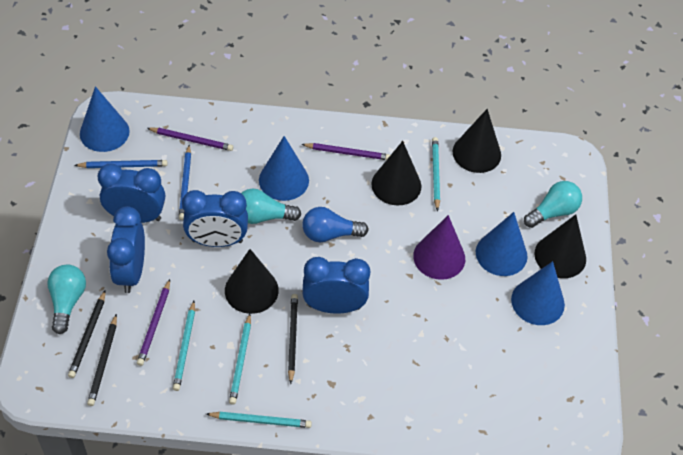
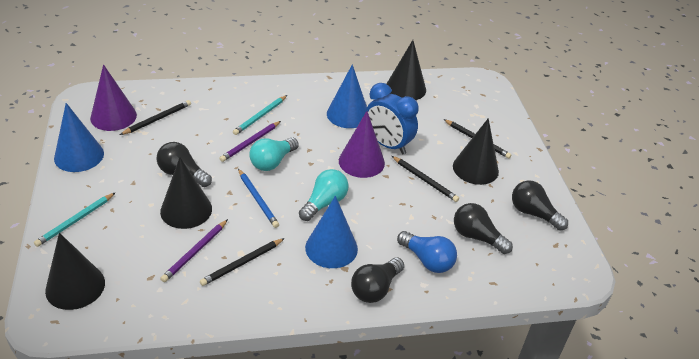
black light bulb: none = 0 -> [157,142,212,187] [351,258,404,303] [454,203,513,254] [512,180,568,231] = 4
black pencil: [68,290,106,378] [87,314,117,406] [288,294,298,384] = 3 -> [120,100,191,135] [200,238,285,286] [392,156,459,202] [444,119,512,159] = 4
blue clock: [98,164,165,223] [107,206,145,293] [182,190,248,247] [302,257,370,313] = 4 -> [365,83,419,154] = 1
blue cone: [80,86,130,152] [259,136,309,201] [476,212,528,276] [511,261,565,325] = 4 -> [54,103,104,172] [305,196,358,268] [327,64,367,128] = 3
blue pencil: [74,160,168,168] [179,145,191,220] = 2 -> [238,169,279,228] = 1
purple cone: [413,215,465,280] = 1 -> [90,64,137,131] [339,111,385,178] = 2
purple pencil: [137,279,170,366] [147,128,233,151] [301,143,390,160] = 3 -> [161,219,228,282] [219,121,281,162] = 2
turquoise light bulb: [47,264,86,334] [241,189,301,224] [524,181,582,228] = 3 -> [249,137,299,171] [299,169,349,221] = 2
turquoise pencil: [173,301,195,391] [206,412,312,428] [229,313,251,405] [432,137,440,211] = 4 -> [34,192,116,247] [233,95,287,135] = 2

